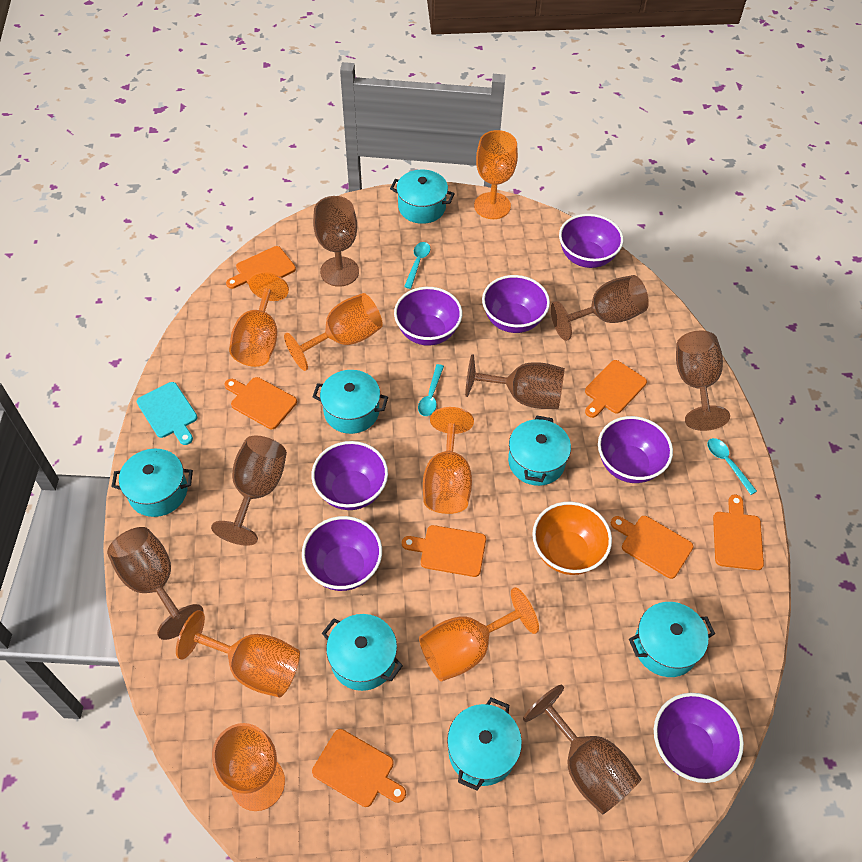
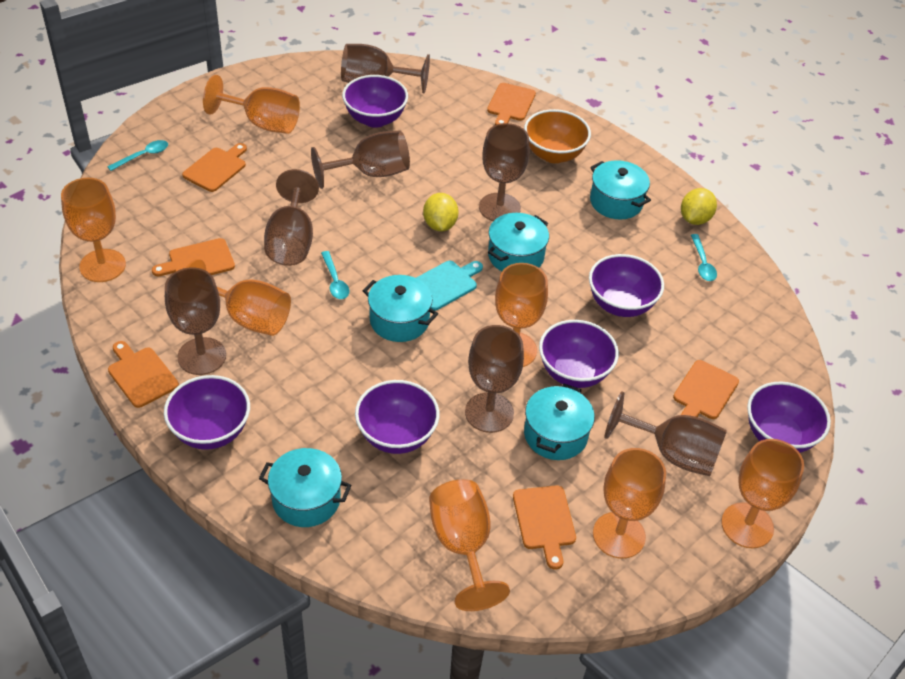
orange cutting board: [224,377,297,429] [226,246,296,289] [312,729,406,807] [402,525,486,577] [585,360,647,418] [611,516,693,579] [713,495,764,570] = 7 -> [108,341,179,408] [152,238,235,276] [182,143,247,192] [487,83,536,125] [513,485,576,570] [673,360,739,419] = 6
purple bowl: [302,516,382,591] [311,441,388,510] [394,287,462,346] [482,275,550,333] [559,214,624,268] [598,416,673,483] [654,693,744,783] = 7 -> [164,375,250,450] [342,75,408,128] [355,380,440,454] [539,320,619,388] [589,254,664,317] [747,381,831,453] = 6
turquoise pot: [112,449,193,517] [313,370,388,434] [322,614,403,691] [390,170,455,224] [447,698,522,790] [508,416,571,486] [629,602,715,677] = 7 -> [259,448,351,527] [363,275,438,342] [488,213,549,271] [524,384,595,460] [590,160,651,219] = 5
yellow lemon: none = 0 -> [423,193,459,232] [681,188,717,225] = 2

